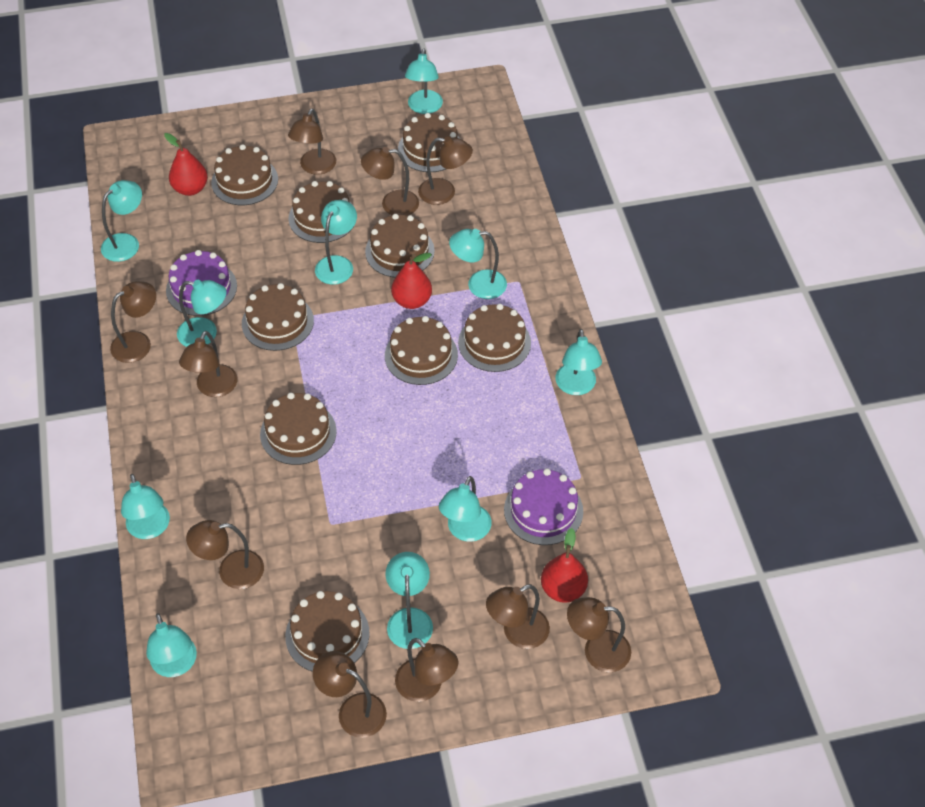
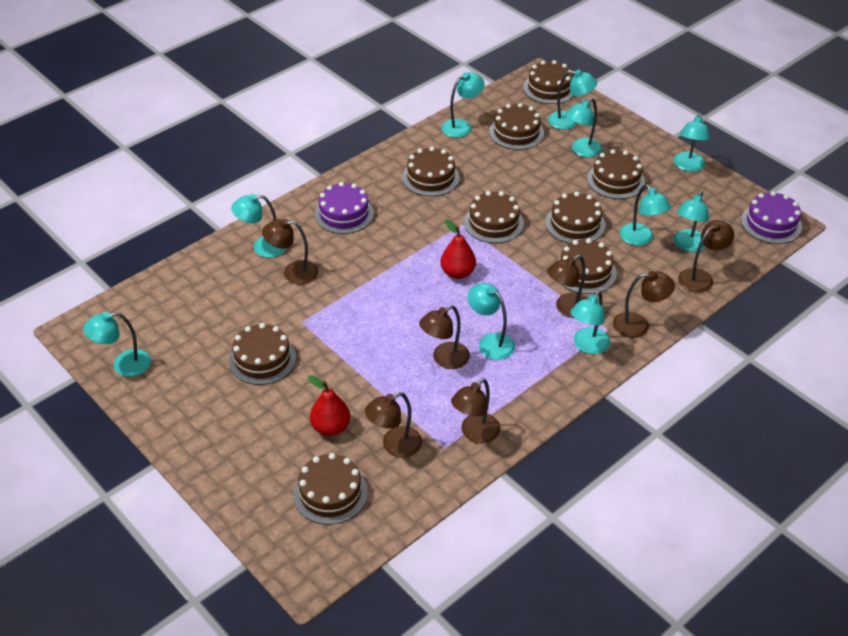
brown lamp: [110,281,156,363] [179,331,238,397] [186,520,264,589] [288,109,336,175] [313,651,387,738] [361,147,419,216] [395,638,458,702] [418,136,473,205] [486,584,550,649] [567,597,631,672] = 10 -> [262,219,318,284] [365,392,422,458] [419,305,470,369] [451,378,500,443] [547,255,588,318] [613,271,675,338] [678,220,734,293] = 7
red pear: [164,133,208,196] [391,253,432,309] [541,528,588,603] = 3 -> [308,375,350,436] [440,219,476,279] = 2

